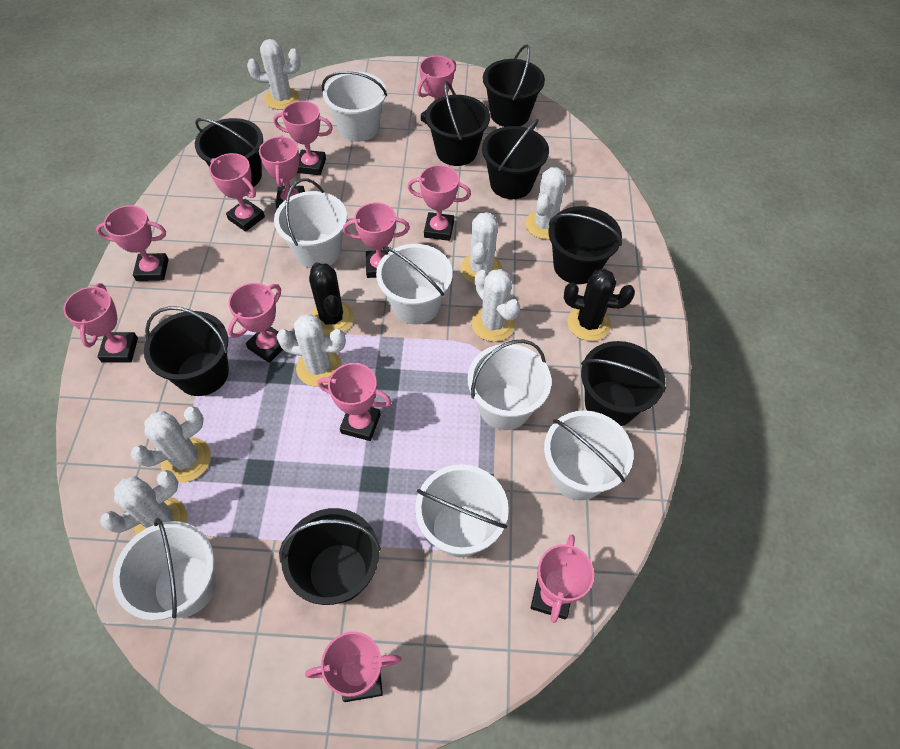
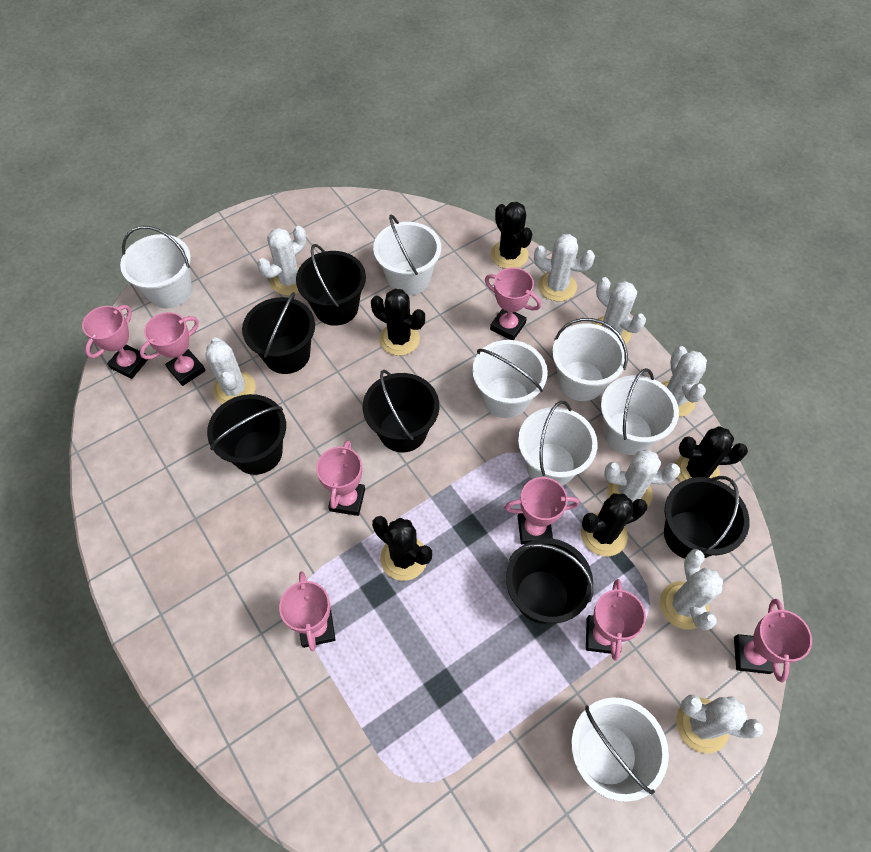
black bucket: [144,306,229,396] [195,118,263,187] [279,508,381,605] [425,81,490,166] [482,119,549,199] [483,45,545,127] [549,206,622,284] [581,341,666,426] = 8 -> [207,394,286,475] [242,292,315,374] [296,244,366,326] [363,370,439,452] [506,538,594,624] [664,476,750,559] = 6
black cactus: [309,262,354,336] [564,269,635,341] = 2 -> [371,289,425,356] [372,516,432,581] [491,202,532,269] [581,493,648,556] [676,426,748,482] = 5
pink trophy: [63,283,138,363] [96,205,169,281] [209,153,265,232] [228,283,283,363] [259,135,305,209] [273,101,333,175] [305,632,402,702] [318,363,392,441] [343,202,410,278] [407,165,471,241] [417,56,456,124] [531,534,594,623] = 12 -> [82,305,148,379] [140,312,206,386] [279,572,336,651] [316,440,365,516] [485,267,541,340] [504,477,579,544] [586,579,646,661] [734,599,812,682] = 8
white cactus: [100,470,187,535] [131,406,211,482] [247,39,301,110] [276,314,346,386] [461,212,502,284] [472,269,520,342] [526,167,566,239] = 7 -> [205,338,256,404] [257,226,306,296] [534,234,595,301] [593,277,646,345] [604,449,680,508] [660,549,723,631] [662,346,707,417] [676,695,763,754] = 8

